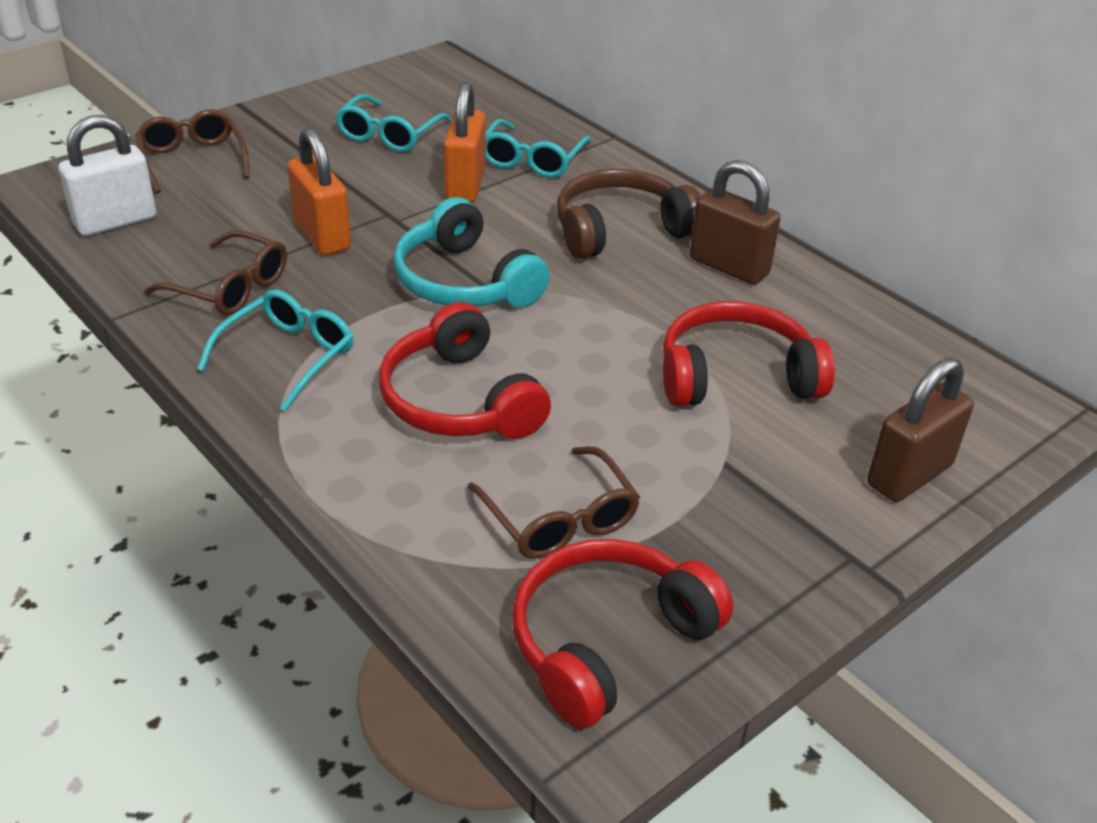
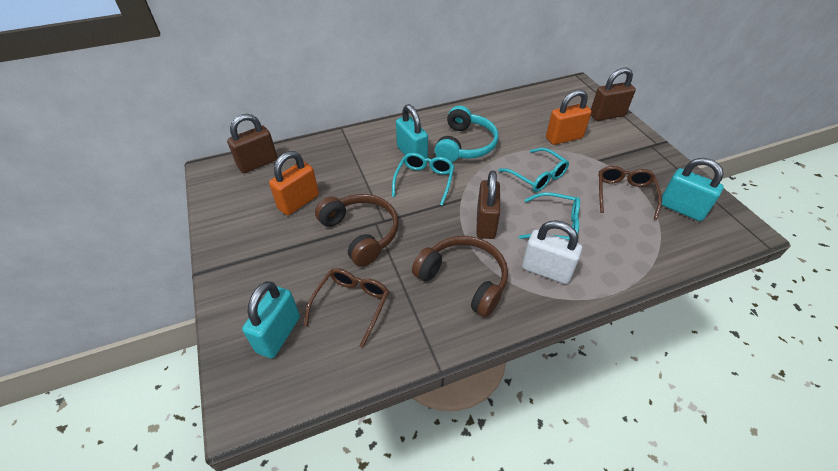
brown glasses: [135,109,250,193] [144,230,287,316] [468,446,640,559] = 3 -> [304,268,389,348] [599,166,662,220] = 2
brown headphones: [557,169,701,259] = 1 -> [315,194,399,267] [412,236,508,317] = 2
brown padlock: [690,160,781,285] [867,358,974,502] = 2 -> [227,114,278,173] [476,170,500,239] [591,68,636,121] = 3
red headphones: [379,302,551,439] [512,539,733,729] [663,301,835,407] = 3 -> none = 0
turquoise padlock: none = 0 -> [242,281,300,358] [396,104,428,158] [662,158,724,221] = 3

